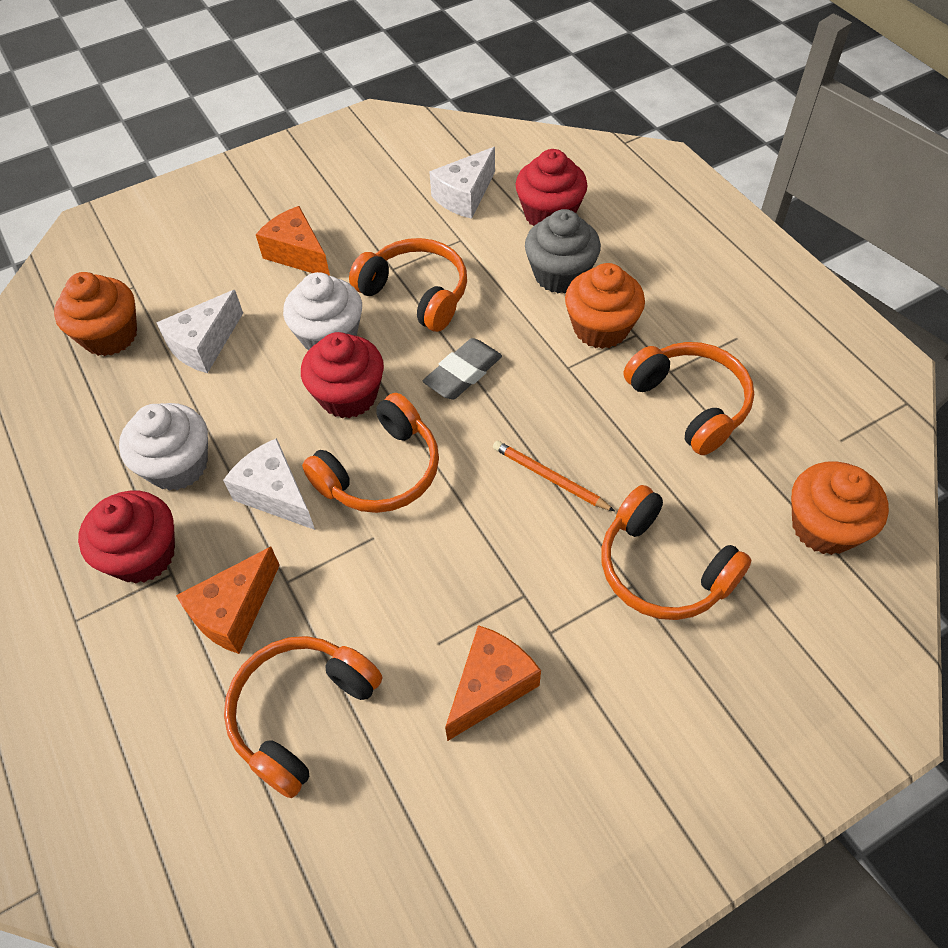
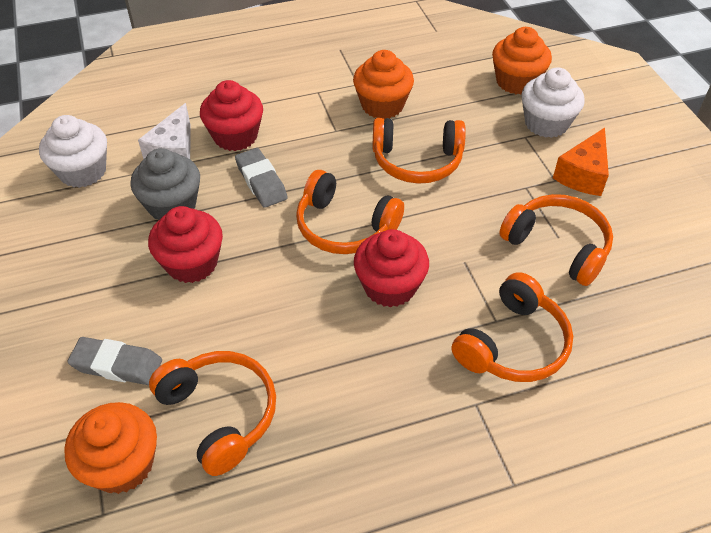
grey eraser: [423,338,502,399] = 1 -> [68,337,162,385] [235,148,288,208] = 2
orange cheese: [176,547,280,654] [256,206,330,276] [445,625,541,741] = 3 -> [553,128,609,196] = 1
orange pencil: [493,441,615,511] = 1 -> none = 0
white cheese: [156,290,243,373] [223,438,315,530] [429,147,495,219] = 3 -> [138,103,190,159] = 1

